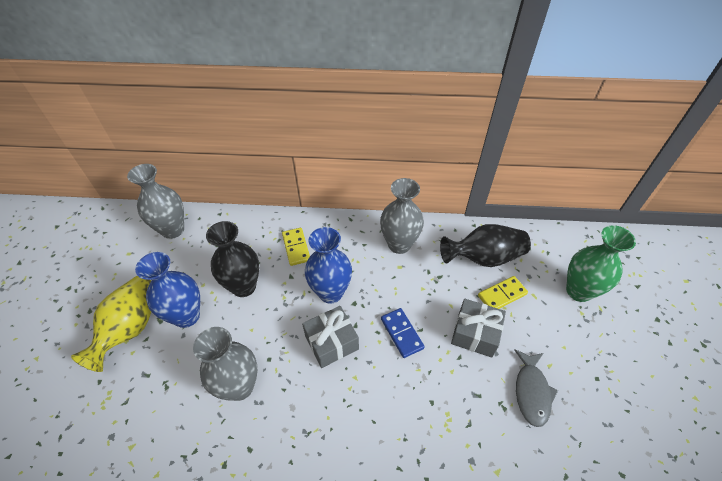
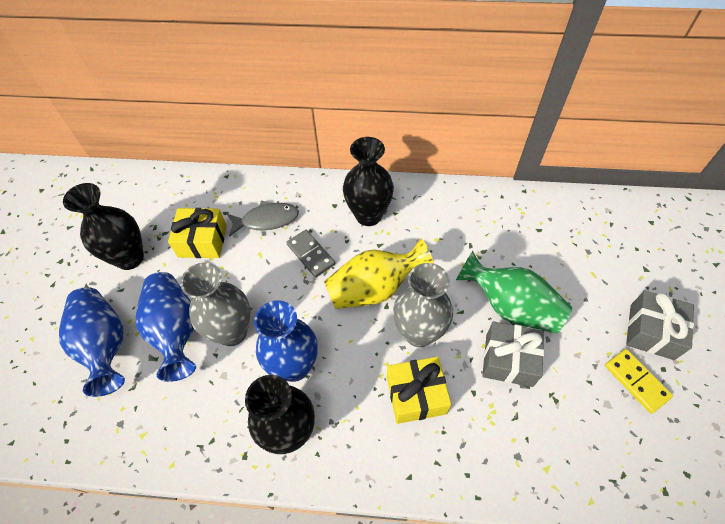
black vase: [206,221,259,297] [440,224,531,267] = 2 -> [63,183,144,270] [245,375,315,454] [343,137,394,226] = 3
blue domino: [381,308,425,358] = 1 -> none = 0
blue vase: [135,252,200,328] [305,227,352,304] = 2 -> [59,287,125,397] [136,272,196,382] [254,300,317,382] = 3
grey domino: none = 0 -> [286,230,335,277] = 1
grey vase: [127,164,184,239] [193,327,258,401] [380,178,424,254] = 3 -> [180,263,251,346] [393,263,453,347] = 2
yellow domino: [282,228,310,266] [478,276,528,309] = 2 -> [605,349,673,413] = 1
yellow gift: none = 0 -> [168,208,227,258] [387,357,451,424] = 2

